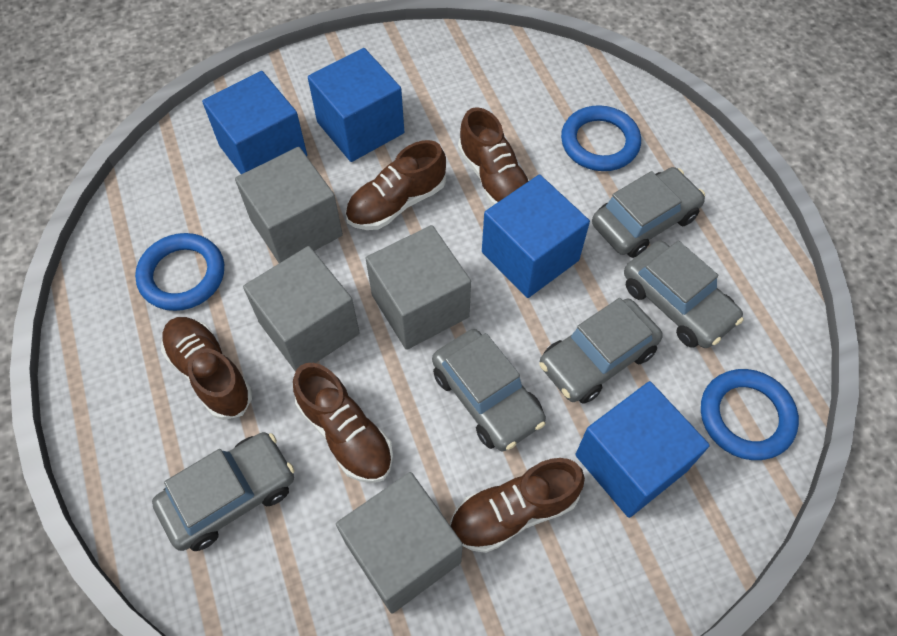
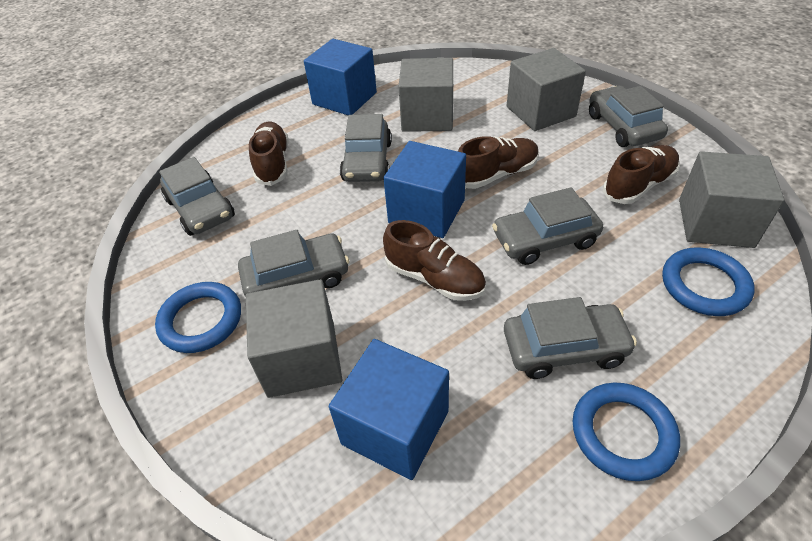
blue cube: [202,71,307,174] [308,48,404,162] [482,174,590,298] [575,381,710,518] = 4 -> [304,39,377,115] [329,339,449,480] [383,141,466,238] = 3
brown shoe: [161,317,252,420] [293,363,393,483] [345,140,446,230] [450,458,585,553] [458,107,530,206] = 5 -> [249,122,289,186] [383,220,486,301] [458,136,539,189] [603,145,680,204] = 4
grey car: [152,432,295,551] [432,329,546,451] [539,298,663,404] [592,167,705,258] [624,240,744,348] = 5 -> [159,157,235,236] [238,230,349,297] [340,114,392,182] [492,187,603,265] [504,297,637,379] [589,86,668,147] = 6

